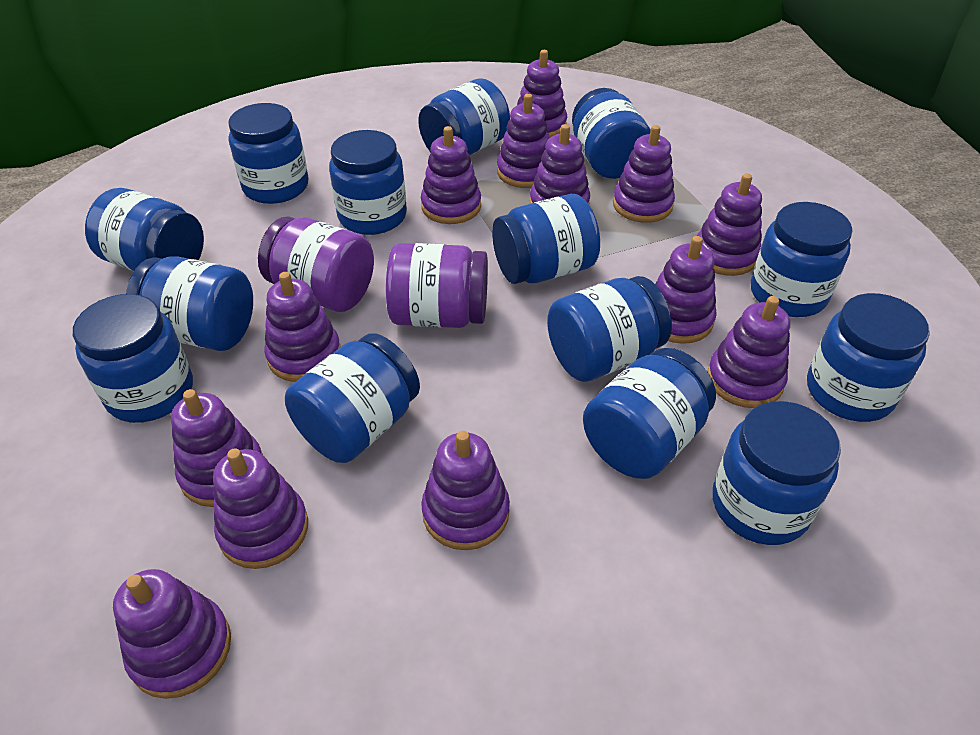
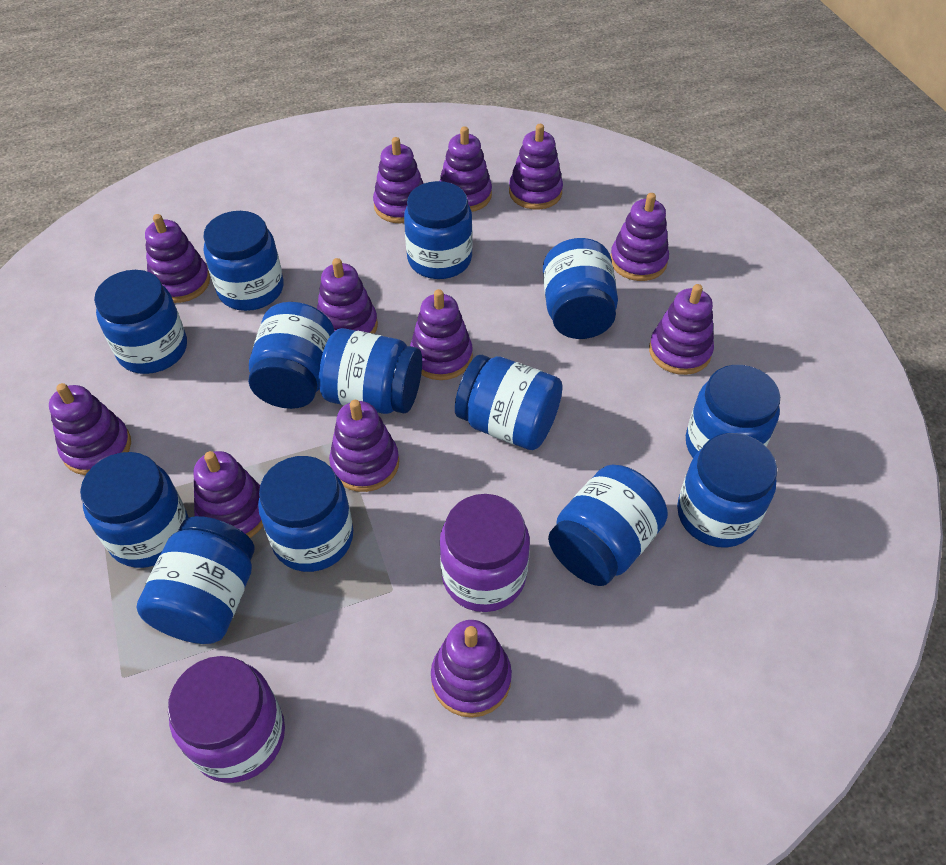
blue jar: [73,294,193,423] [85,188,204,271] [126,256,253,351] [228,103,308,204] [285,333,420,463] [329,130,407,235] [418,78,510,155] [492,194,600,284] [547,276,672,382] [572,88,651,179] [583,348,716,479] [712,401,841,545] [751,202,852,317] [807,293,930,422] = 14 -> [80,452,189,568] [94,270,187,374] [136,516,255,644] [203,211,284,311] [248,302,334,409] [258,456,353,572] [319,328,422,414] [404,181,473,279] [455,355,562,450] [543,238,618,339] [548,464,668,586] [677,433,777,548] [686,365,780,458] = 13
purple stacking toy: [113,569,231,699] [171,389,263,507] [213,448,308,569] [264,272,341,382] [421,126,481,224] [421,431,510,550] [497,94,549,188] [517,50,567,138] [530,124,590,205] [613,125,675,223] [655,236,717,344] [697,173,762,276] [707,296,790,408] = 13 -> [49,383,131,475] [145,214,210,303] [194,451,263,538] [317,258,378,334] [329,400,399,492] [373,137,424,223] [410,289,473,380] [431,620,512,718] [439,126,492,212] [509,124,563,210] [610,193,669,281] [649,284,714,375] = 12

